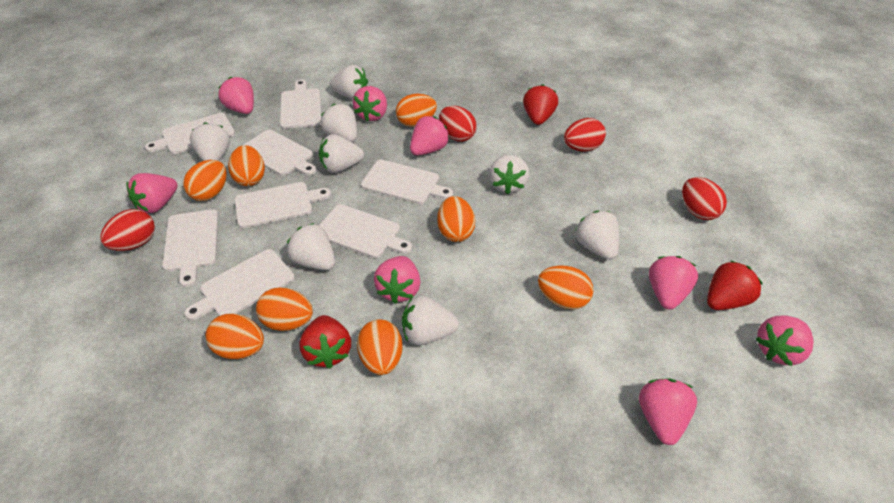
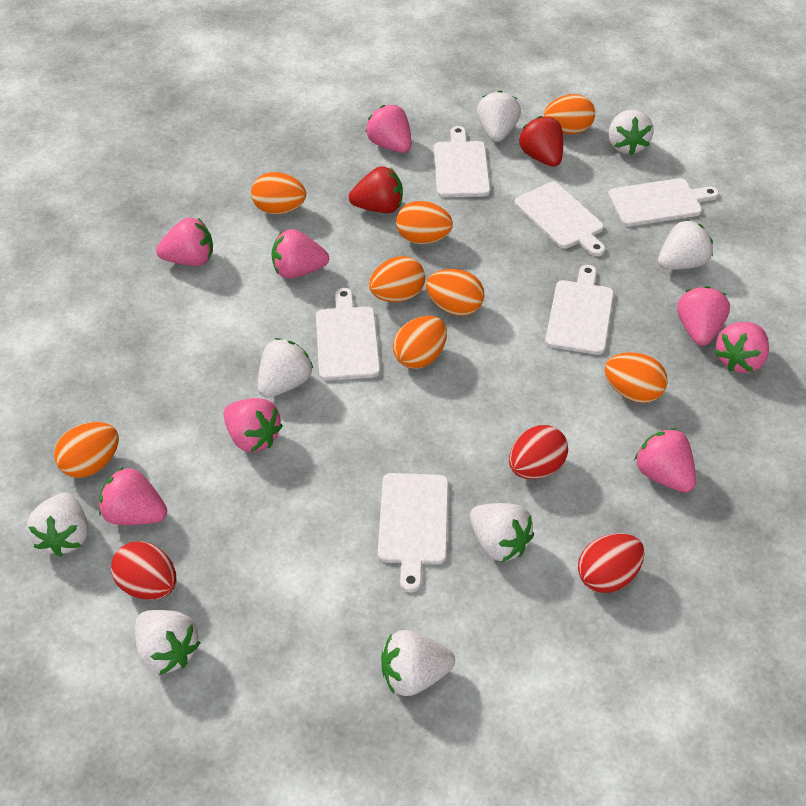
red egg: [101,209,155,251] [439,106,477,142] [564,118,606,152] [682,177,727,220] = 4 -> [111,541,177,600] [509,425,568,479] [578,534,645,593] = 3
red strawberry: [299,315,351,369] [523,84,558,125] [707,260,763,310] = 3 -> [349,166,403,213] [519,116,563,167] = 2
white cutting board: [145,113,235,154] [162,209,218,287] [184,249,295,321] [234,182,331,228] [242,130,317,176] [280,80,321,129] [319,204,412,258] [361,160,453,204] = 8 -> [316,288,380,381] [378,473,449,593] [434,126,490,197] [514,182,606,256] [545,265,614,355] [608,178,719,226] = 6

